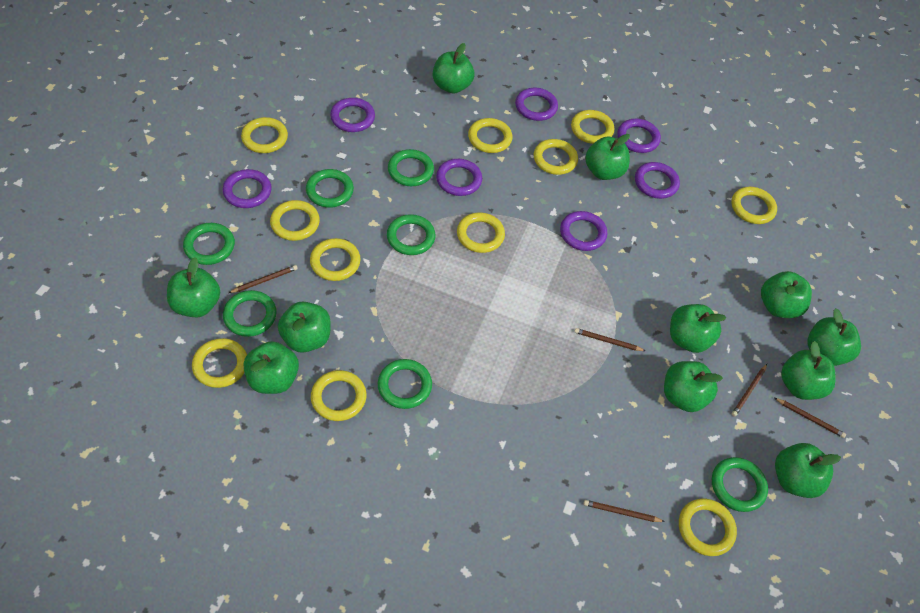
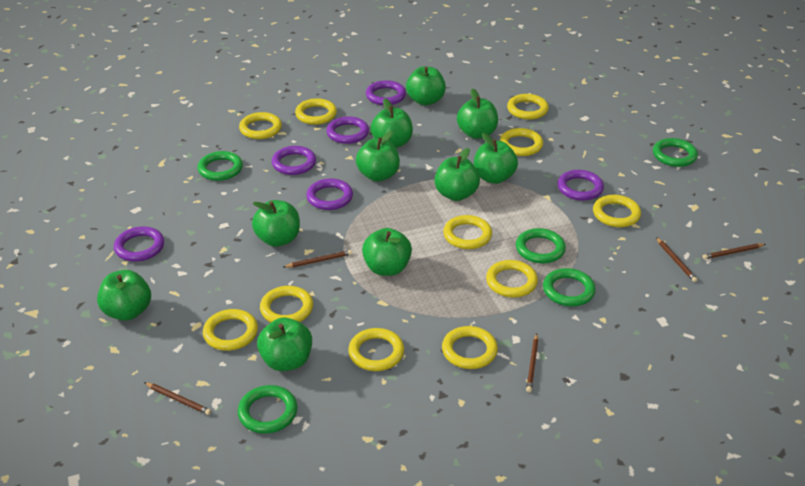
green apple: [167,258,220,317] [244,341,299,394] [278,301,330,353] [433,43,474,94] [585,134,630,180] [664,361,723,412] [670,304,726,353] [761,271,812,318] [775,443,841,498] [781,341,836,400] [808,308,861,366] = 11 -> [97,270,151,321] [252,200,300,247] [257,318,312,371] [356,131,400,181] [362,228,412,276] [371,98,413,148] [406,66,446,105] [434,148,480,201] [457,88,498,139] [474,133,518,184] = 10
green ring: [183,223,235,265] [223,290,277,337] [306,169,354,208] [378,359,432,409] [387,214,436,255] [388,149,434,186] [712,457,768,512] = 7 -> [198,151,243,181] [238,385,298,434] [516,228,566,264] [543,268,596,306] [653,138,698,167] = 5
purple ring: [223,169,272,208] [330,98,375,132] [436,159,482,196] [515,88,558,121] [560,211,607,251] [617,119,661,153] [635,162,680,199] = 7 -> [114,226,164,262] [272,146,316,175] [306,178,353,210] [326,116,369,144] [366,80,406,105] [557,170,604,201] = 6

